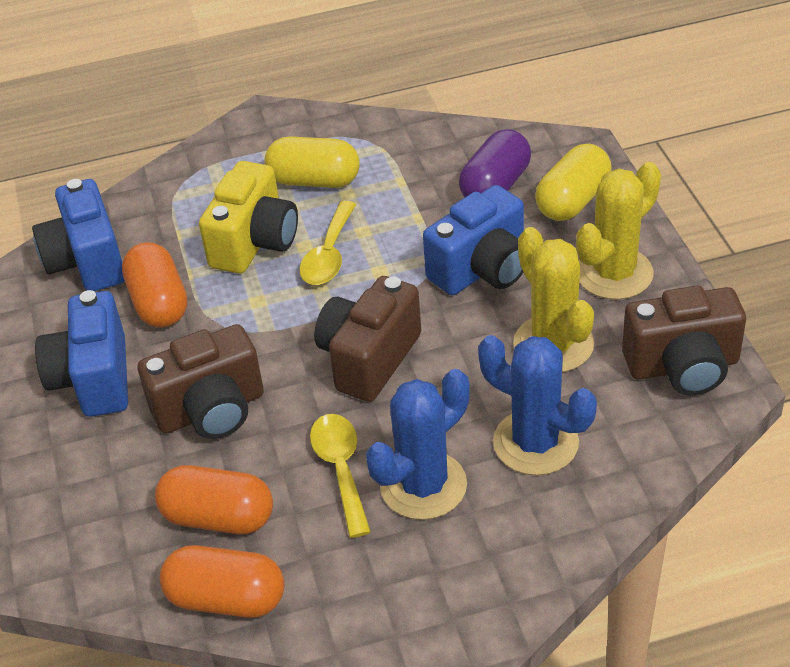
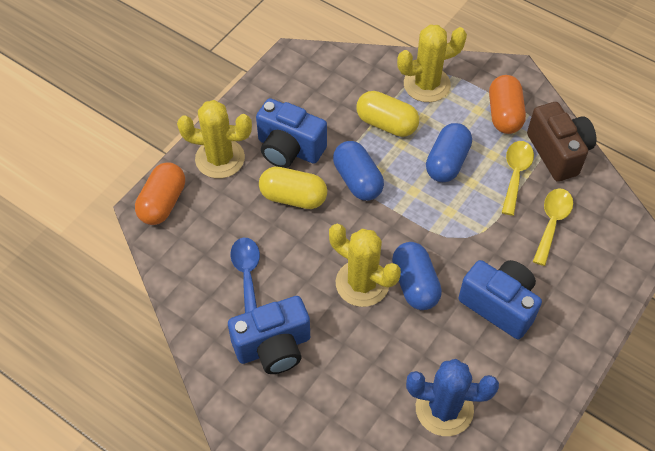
blue cactus: [366,369,470,520] [478,335,597,475] = 2 -> [406,359,499,436] = 1
blue capsule: none = 0 -> [333,141,384,201] [392,242,442,310] [426,123,472,182] = 3
blue spoon: none = 0 -> [230,238,260,313] = 1
brown camera: [138,324,264,439] [314,276,421,402] [622,286,746,395] = 3 -> [527,102,597,182] = 1
orange capsule: [122,242,187,327] [155,465,273,534] [160,545,284,618] = 3 -> [135,162,185,225] [489,75,526,134] = 2
purple capsule: [459,129,531,197] = 1 -> none = 0
yellow cactus: [513,227,594,372] [576,162,661,300] = 2 -> [177,100,252,178] [329,224,401,307] [397,25,467,102] = 3
yellow camera: [199,161,298,274] = 1 -> none = 0

